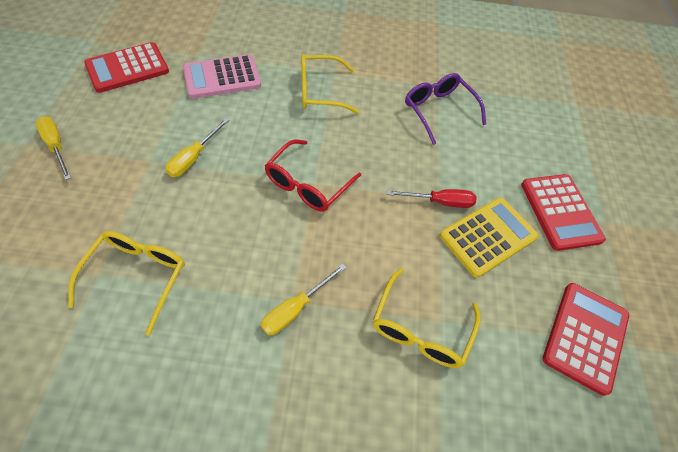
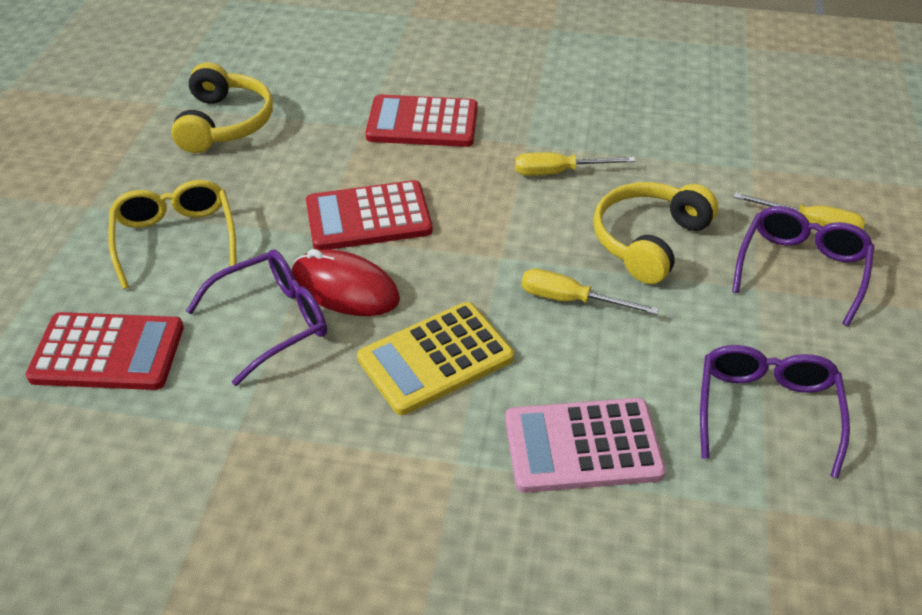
purple glasses: [405,73,486,145] = 1 -> [186,250,327,386] [700,345,850,478] [732,206,874,326] = 3
red glasses: [264,139,361,212] = 1 -> none = 0
red mouse: none = 0 -> [292,249,400,316] = 1
red screwdriver: [387,189,477,208] = 1 -> none = 0
yellow glasses: [68,231,185,335] [301,54,359,114] [373,269,481,368] = 3 -> [108,180,237,289] = 1
yellow headphones: none = 0 -> [171,62,273,153] [593,182,718,284] = 2

